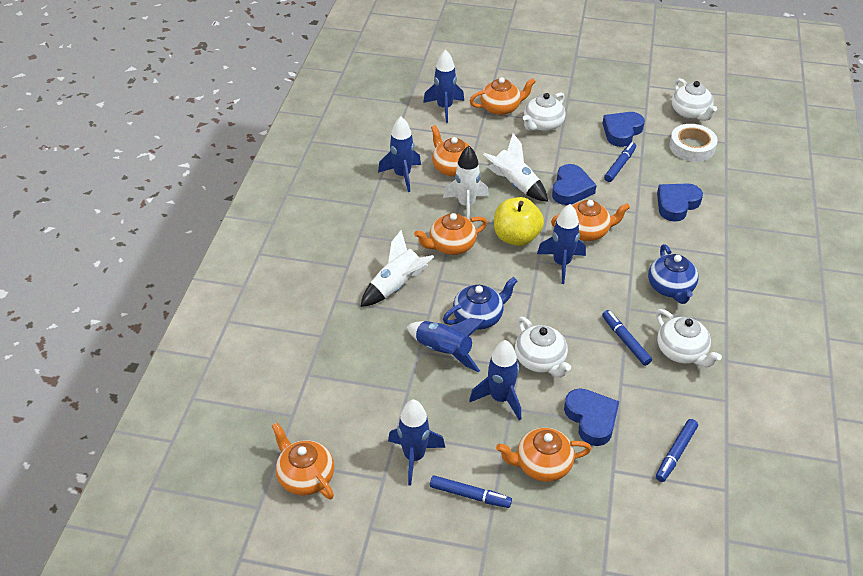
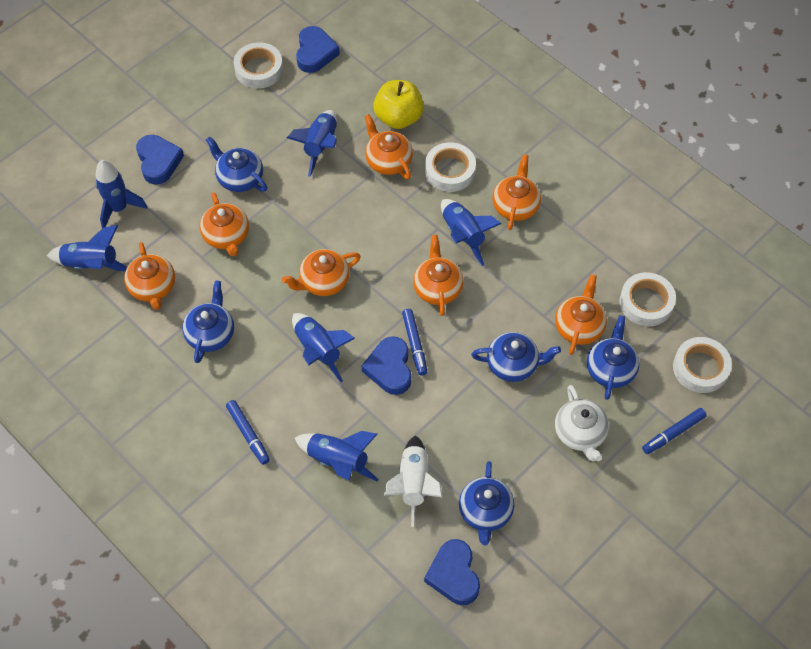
blue marker: [430,475,512,508] [602,310,652,366] [604,142,636,182] [656,419,698,482] = 4 -> [226,400,270,465] [402,309,427,376] [642,408,707,454] = 3
blue teapot: [443,277,517,330] [648,244,699,304] = 2 -> [182,280,234,363] [206,136,268,192] [459,461,514,546] [471,332,561,382] [587,315,639,400] = 5
orange teapot: [272,423,334,499] [414,213,487,255] [431,125,473,177] [470,77,536,115] [496,428,591,482] [551,200,630,241] = 6 -> [124,242,175,310] [200,192,249,256] [282,249,361,296] [364,114,413,180] [413,235,464,316] [492,155,541,230] [555,274,607,355] = 7
white rocket: [361,230,434,307] [443,146,489,220] [483,133,548,202] = 3 -> [384,435,443,527] = 1
white tape: [669,124,718,162] = 1 -> [234,42,283,89] [425,142,476,192] [620,272,676,326] [673,337,732,393] = 4
white teapot: [515,317,571,377] [523,93,565,131] [656,309,722,367] [672,78,717,121] = 4 -> [555,385,609,462] = 1

